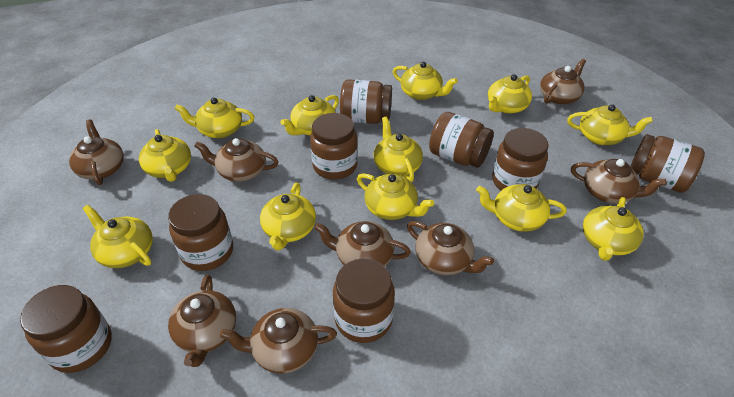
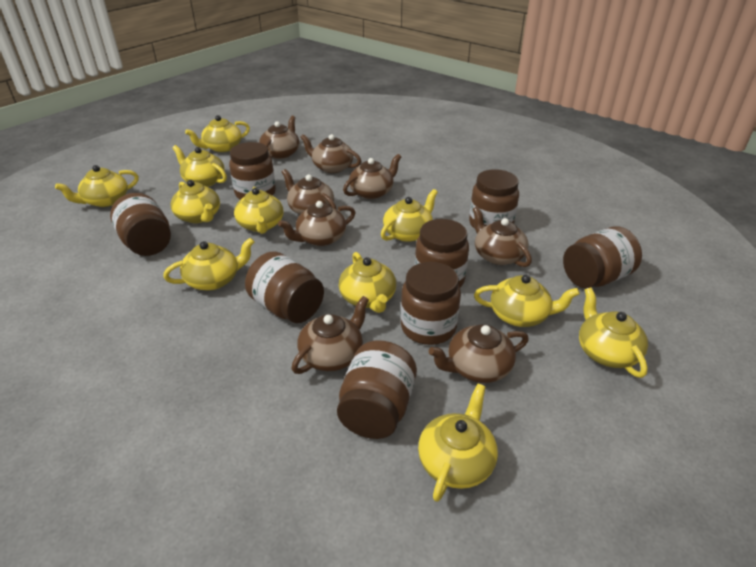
yellow teapot: [83,205,153,268] [139,129,191,182] [175,98,254,138] [260,183,316,250] [281,95,339,135] [357,173,434,220] [374,117,423,182] [392,62,458,100] [476,184,567,232] [488,74,532,114] [567,104,653,145] [583,197,644,261] = 12 -> [55,165,139,207] [163,238,255,290] [171,180,220,223] [173,145,227,187] [185,115,250,152] [234,187,283,234] [339,252,396,313] [381,189,438,242] [418,384,498,502] [474,275,580,327] [579,287,648,378] = 11

